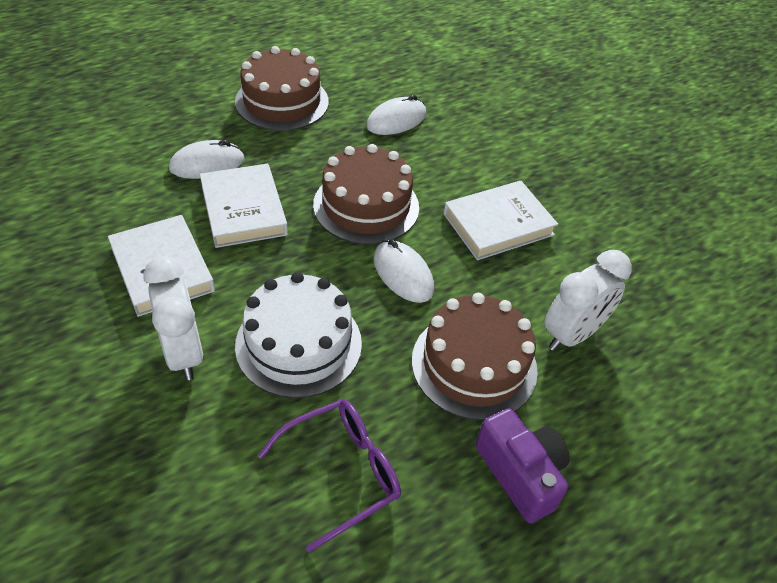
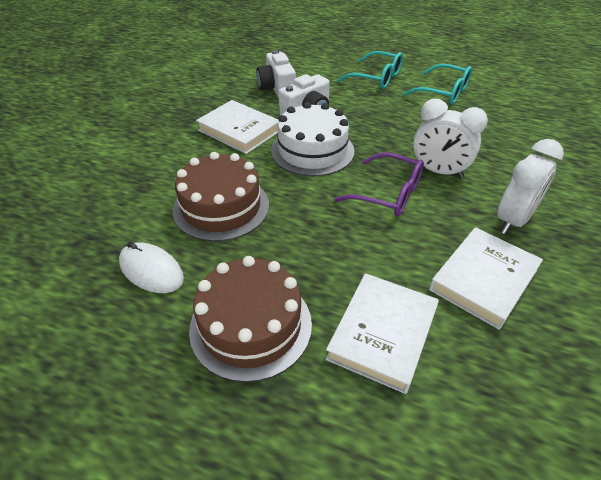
brown cake: [235,46,329,131] [313,144,419,244] [412,293,538,420] = 3 -> [173,152,269,242] [189,256,312,382] = 2
purple camera: [476,408,570,523] = 1 -> none = 0
turquoise glasses: none = 0 -> [337,51,403,89] [403,64,472,105] = 2
white camera: none = 0 -> [256,50,296,98] [279,74,330,116] = 2
white mouse: [169,140,244,179] [366,95,426,135] [374,239,434,303] = 3 -> [119,242,184,293] = 1

